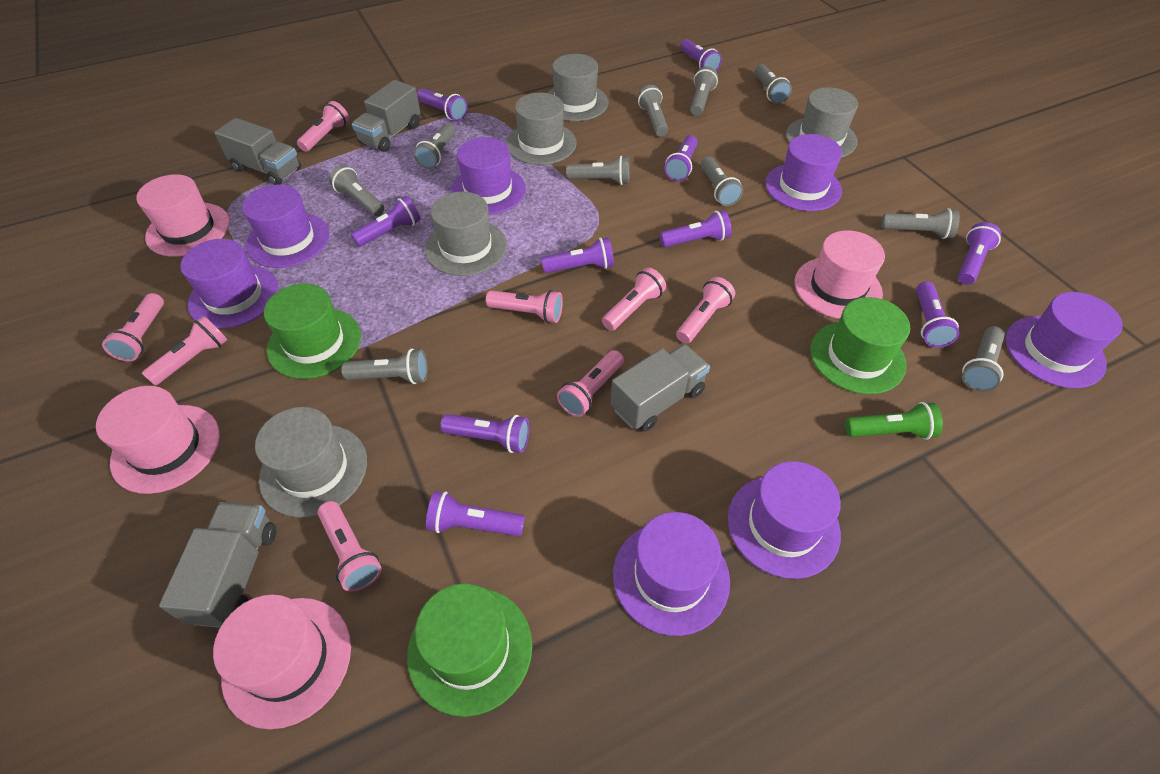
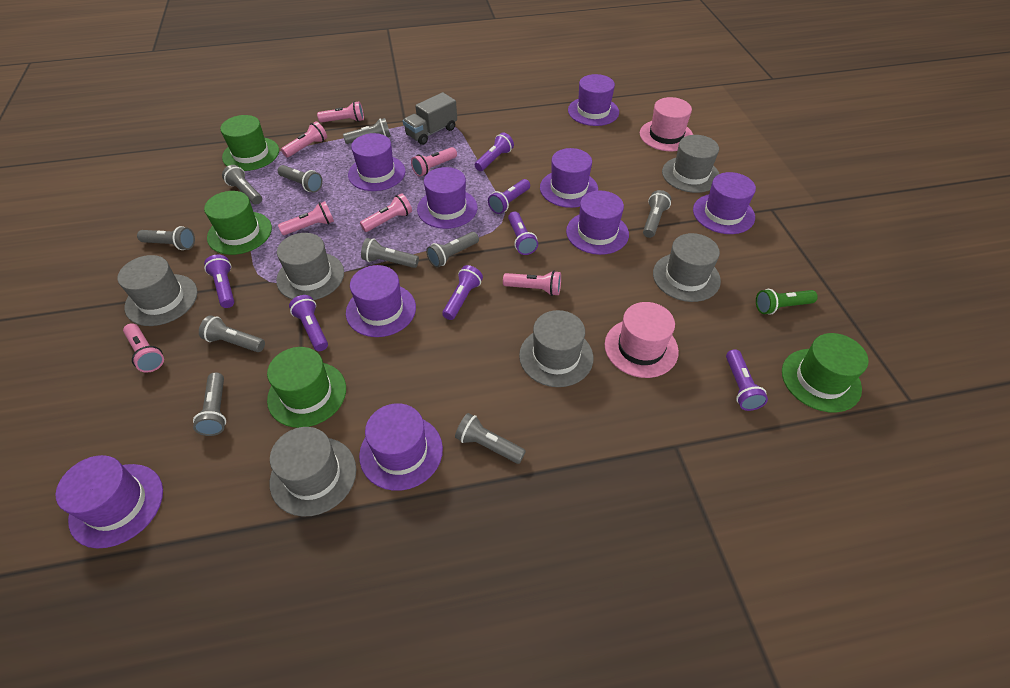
green hat: [264,283,361,379] [407,583,532,717] [810,297,910,394] = 3 -> [204,191,272,255] [220,115,279,171] [267,347,346,428] [782,333,869,413] = 4
grey hat: [255,407,367,517] [425,192,507,276] [506,93,577,165] [547,54,608,121] [786,87,858,158] = 5 -> [118,255,198,326] [270,427,356,517] [276,233,344,300] [519,310,593,387] [653,233,721,302] [662,135,719,193] = 6
grey truck: [159,502,276,628] [214,118,301,185] [352,80,421,152] [611,344,710,432] = 4 -> [403,92,457,145] = 1
pink flashlight: [102,293,164,361] [142,316,227,385] [297,101,349,152] [317,501,382,592] [486,290,563,323] [557,350,624,417] [602,267,666,331] [676,277,735,344] = 8 -> [123,323,164,372] [278,201,334,235] [281,121,327,158] [317,101,364,123] [360,193,412,232] [411,147,457,177] [503,271,561,296] = 7
pink hat: [96,386,220,494] [136,174,230,257] [213,595,351,729] [795,230,885,319] = 4 -> [605,302,679,378] [640,97,693,151] = 2
purple flashlight: [351,196,420,247] [417,88,468,121] [426,491,525,536] [440,414,529,453] [541,237,614,273] [660,210,731,247] [664,135,698,181] [680,39,722,71] [916,281,959,348] [958,222,1001,285] = 10 -> [204,255,234,308] [289,295,328,351] [442,265,483,320] [475,132,514,171] [488,179,530,214] [508,211,538,255] [726,349,768,411] = 7
purple hat: [180,239,279,329] [242,185,329,268] [450,137,526,215] [613,512,730,636] [728,461,841,579] [765,134,842,211] [1006,292,1123,388] = 7 -> [56,455,163,548] [346,265,416,337] [348,133,405,191] [359,403,443,491] [417,167,477,229] [540,148,598,208] [566,191,629,255] [568,74,619,126] [693,172,756,234] = 9

